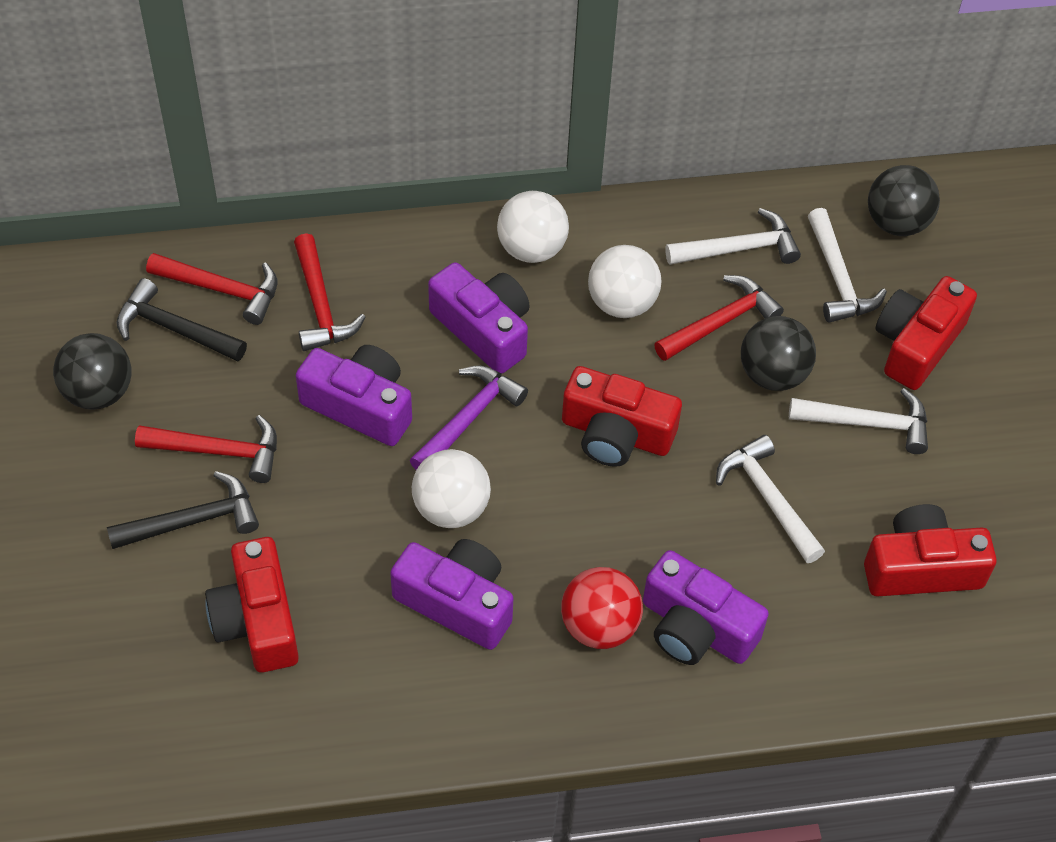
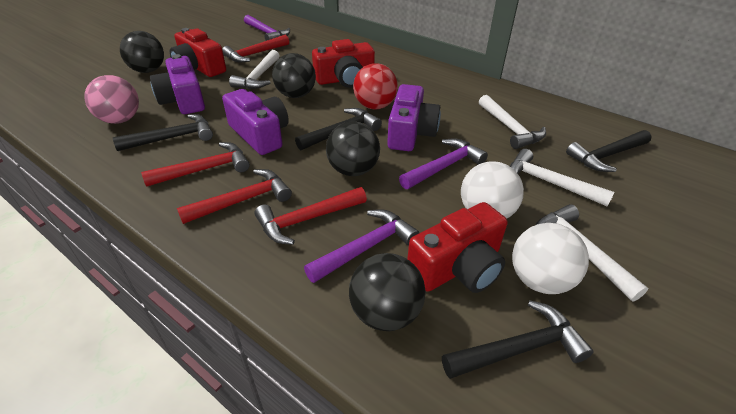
black ball: [53,333,132,410] [741,316,816,391] [868,165,940,236] = 3 -> [120,31,164,73] [272,53,316,98] [326,121,380,176] [349,253,426,331] = 4
black hammer: [107,471,259,549] [117,278,247,362] = 2 -> [113,114,213,151] [295,108,382,150] [442,301,594,379] [566,130,652,172] = 4
pink ball: none = 0 -> [85,75,139,124] = 1
purple camera: [296,345,412,446] [390,539,513,650] [428,262,530,374] [643,550,769,665] = 4 -> [150,54,205,114] [222,89,289,155] [387,84,441,151] = 3
purple hammer: [410,366,528,470] = 1 -> [244,15,290,41] [304,209,419,283] [399,139,488,189] = 3
red camera: [205,537,299,673] [562,366,682,467] [864,504,997,597] [876,276,977,390] = 4 -> [170,28,226,77] [312,39,375,88] [407,202,508,293] = 3
white ball: [412,449,491,528] [497,191,569,263] [588,245,662,318] = 3 -> [461,161,524,219] [512,223,589,294] = 2

